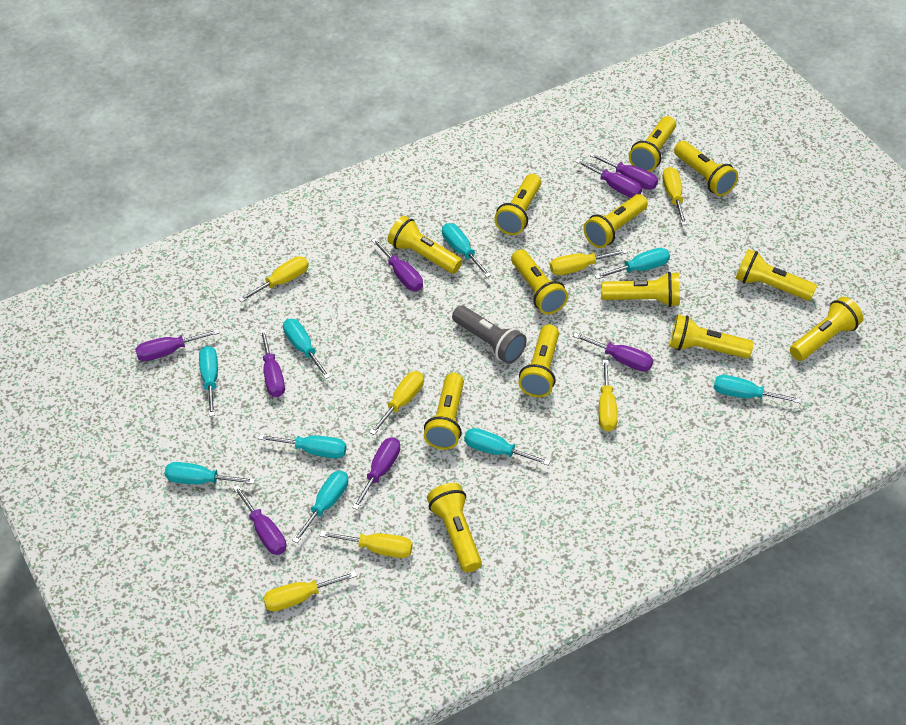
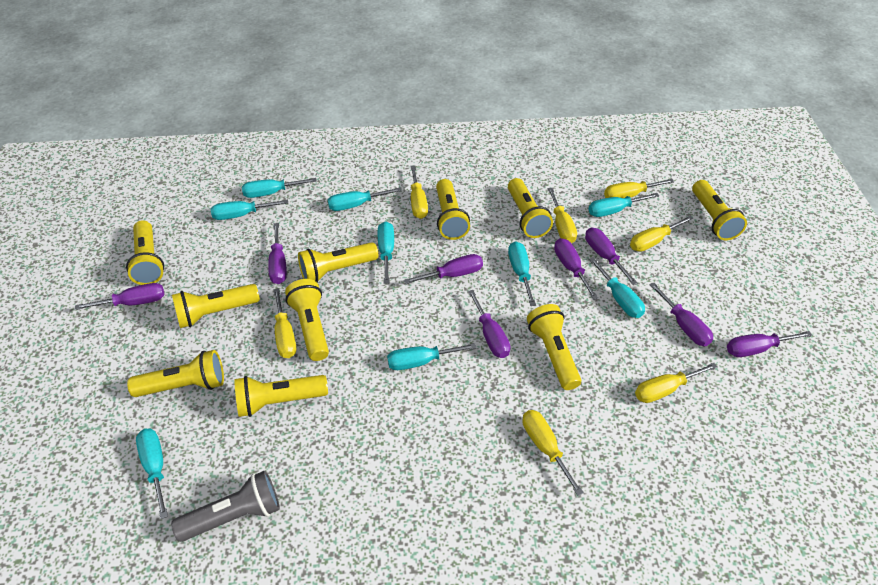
yellow flashlight: [388,216,462,274] [424,373,464,450] [427,483,482,572] [494,174,541,235] [511,249,568,314] [518,324,559,397] [583,194,648,248] [601,272,680,307] [629,116,676,172] [669,315,754,359] [674,141,738,196] [735,249,817,301] [790,297,863,361] = 13 -> [126,220,164,285] [127,350,224,397] [172,284,260,328] [234,375,328,417] [285,279,329,361] [298,242,379,282] [436,179,470,240] [508,178,553,238] [527,304,581,390] [692,180,747,240] = 10

